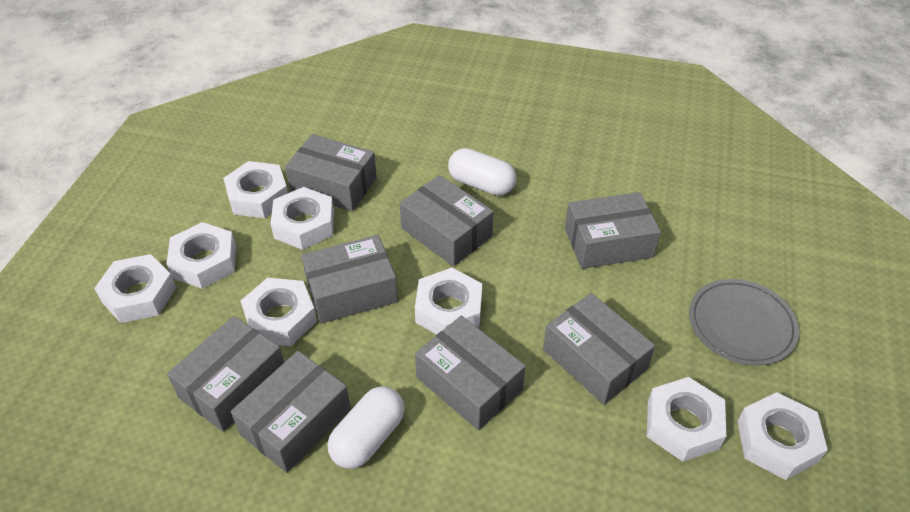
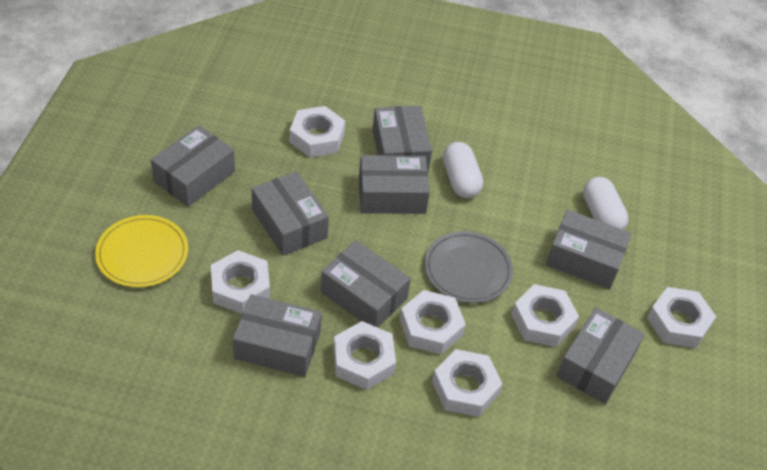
white nut: [94,254,176,323] [167,222,236,289] [223,161,288,218] [241,278,317,346] [271,187,334,250] [415,268,482,335] [647,377,726,462] [737,392,828,480] = 8 -> [211,250,270,314] [290,106,345,157] [333,321,396,390] [400,290,466,355] [432,349,502,417] [511,284,579,347] [647,287,716,348] = 7
yellow plate: none = 0 -> [95,215,188,288] = 1

